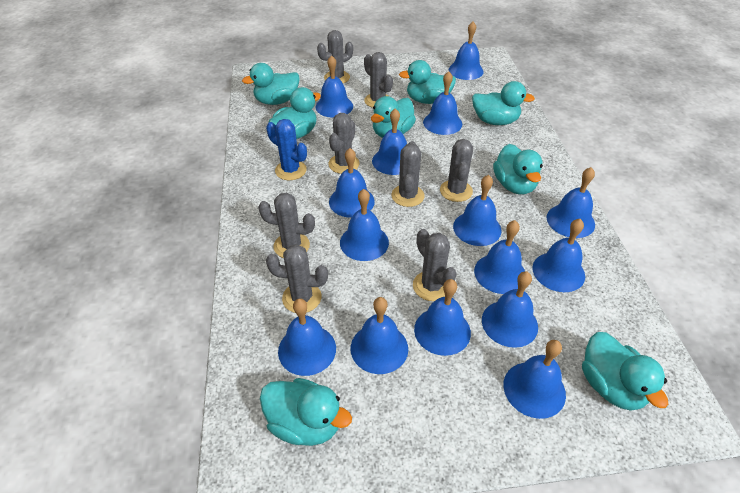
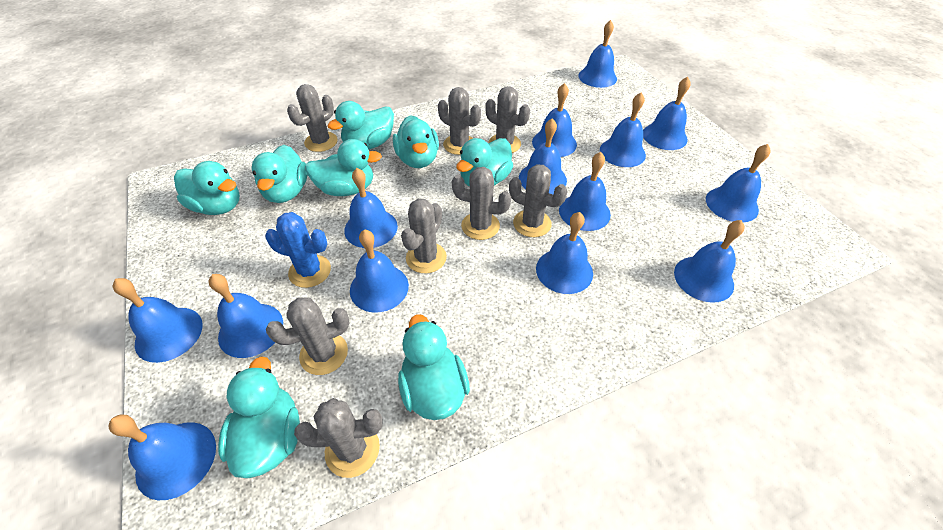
blue bell: [278,298,336,376] [316,55,353,118] [329,148,375,218] [340,189,389,261] [351,297,408,374] [372,108,407,175] [414,279,471,356] [423,71,462,135] [449,22,484,80] [453,175,501,246] [474,220,525,294] [482,271,538,348] [503,340,566,419] [532,219,585,292] [547,167,595,238] = 15 -> [108,414,216,500] [112,278,203,363] [209,274,283,358] [344,168,398,248] [350,229,409,313] [519,118,567,194] [532,83,577,157] [536,212,593,294] [559,152,611,231] [579,20,617,88] [600,93,646,167] [643,77,690,150] [674,220,745,303] [706,144,771,223] = 14

